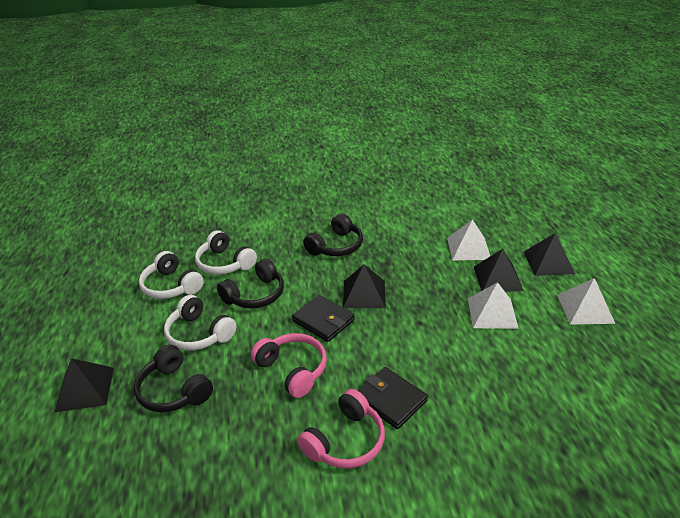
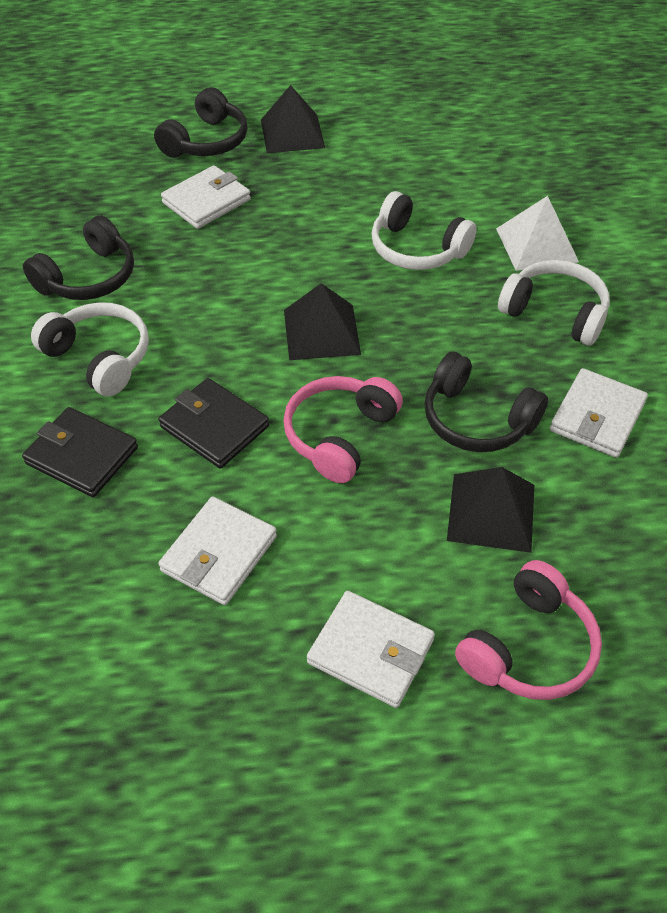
black pyramid: [54,358,114,412] [343,264,386,308] [474,249,524,292] [524,233,575,276] = 4 -> [261,85,325,153] [284,283,361,360] [447,467,534,553] = 3
white pyramid: [447,220,490,260] [468,282,519,329] [557,278,615,325] = 3 -> [496,196,579,271] = 1
white wallet: none = 0 -> [158,497,277,605] [161,165,251,229] [307,591,435,708] [550,368,648,458] = 4

